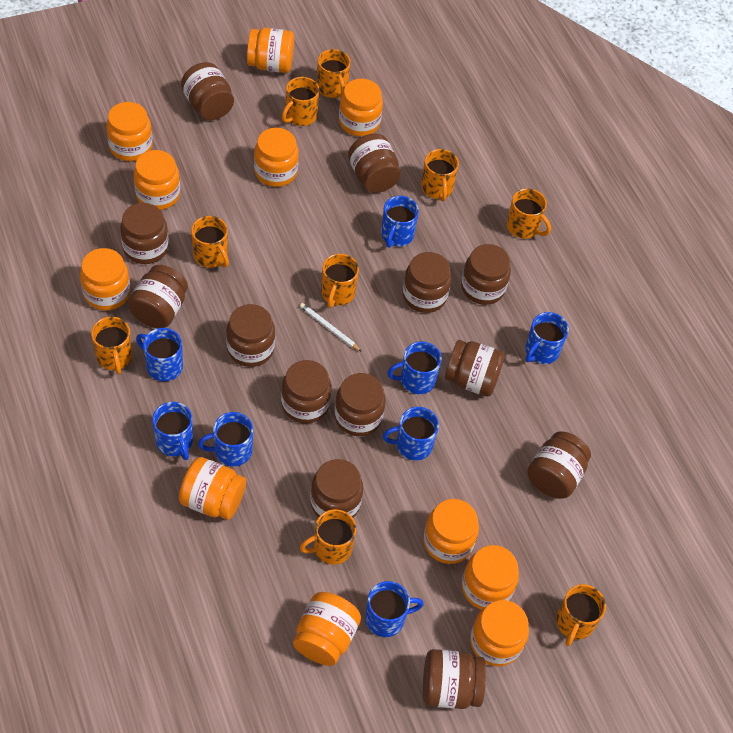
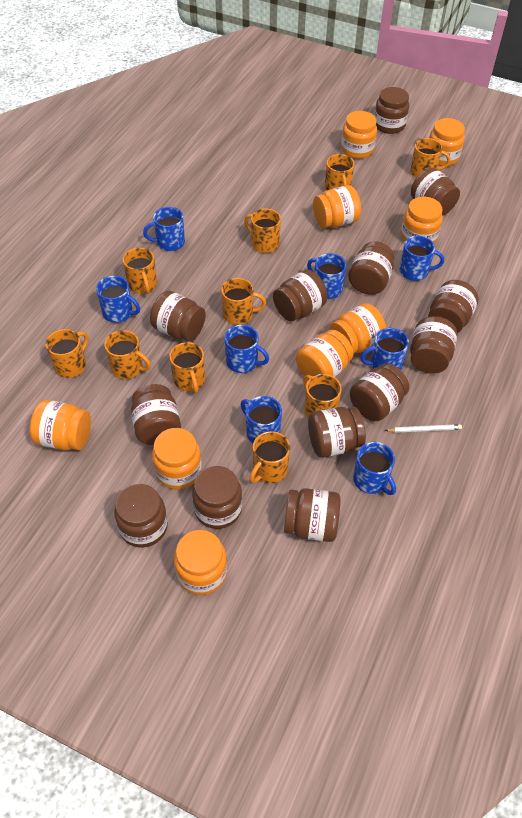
orange jar: [80,248,130,310] [106,102,153,161] [134,150,180,210] [179,457,246,520] [247,28,294,73] [254,128,299,187] [293,592,361,666] [339,79,383,136] [423,499,479,564] [462,545,519,610] [470,600,529,666] = 11 -> [30,400,91,450] [152,428,202,489] [174,530,227,595] [296,330,354,380] [313,185,361,228] [329,303,386,353] [341,111,377,159] [401,196,443,244] [429,118,465,166] = 9
orange mug: [91,317,133,375] [191,216,229,268] [282,77,319,126] [300,509,356,565] [317,49,350,98] [321,254,359,308] [421,149,459,201] [507,189,551,239] [556,584,606,646] = 9 -> [46,329,89,378] [105,330,151,379] [123,248,157,294] [169,342,205,393] [221,278,266,325] [244,208,281,253] [249,431,290,483] [303,374,342,418] [325,154,355,190] [410,138,450,178] = 10

